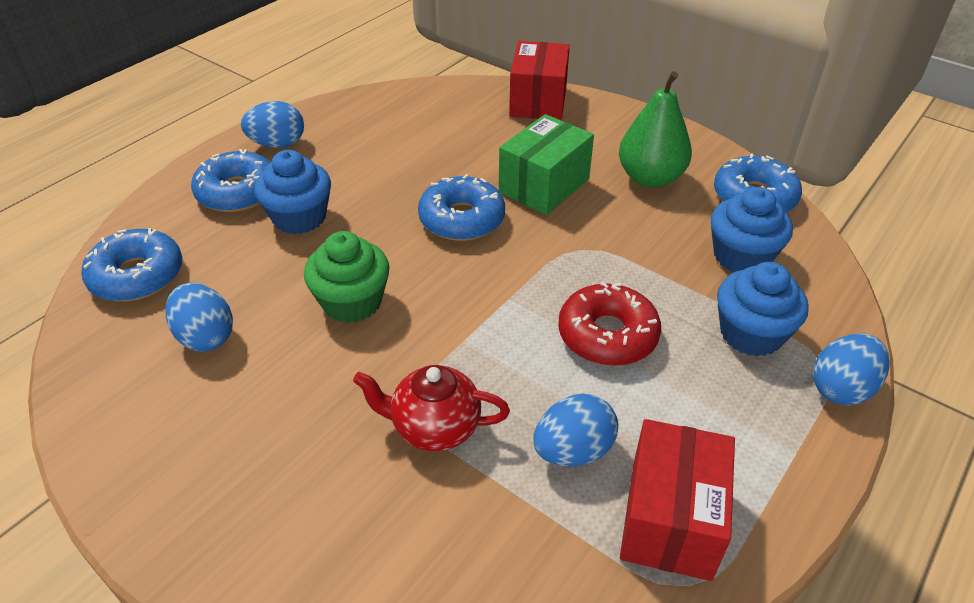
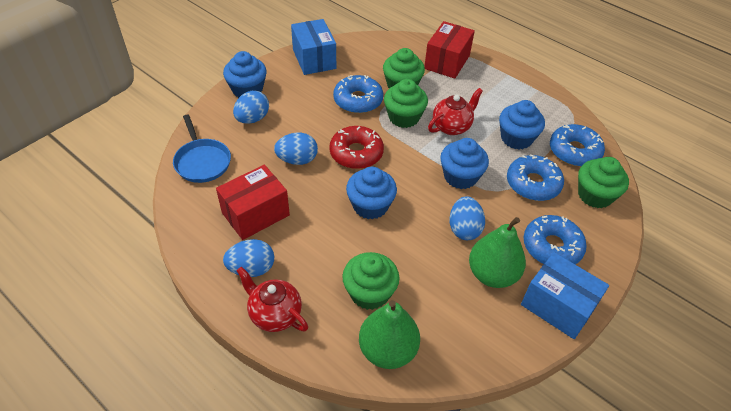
blue box: none = 0 -> [291,19,336,75] [521,252,609,339] = 2
blue cupcake: [254,150,331,234] [711,187,793,272] [717,262,809,356] = 3 -> [223,51,267,98] [346,167,397,220] [440,138,489,189] [499,100,545,149] = 4
blue pan: none = 0 -> [173,114,231,183] = 1
green box: [499,114,594,215] = 1 -> none = 0
green cupcake: [304,231,390,323] = 1 -> [342,252,400,310] [383,48,425,88] [384,79,428,128] [578,157,629,208] = 4
green pear: [619,71,692,188] = 1 -> [359,300,420,369] [469,217,526,288] = 2
red teapot: [353,365,510,451] = 1 -> [237,267,308,332] [428,88,483,135] = 2

